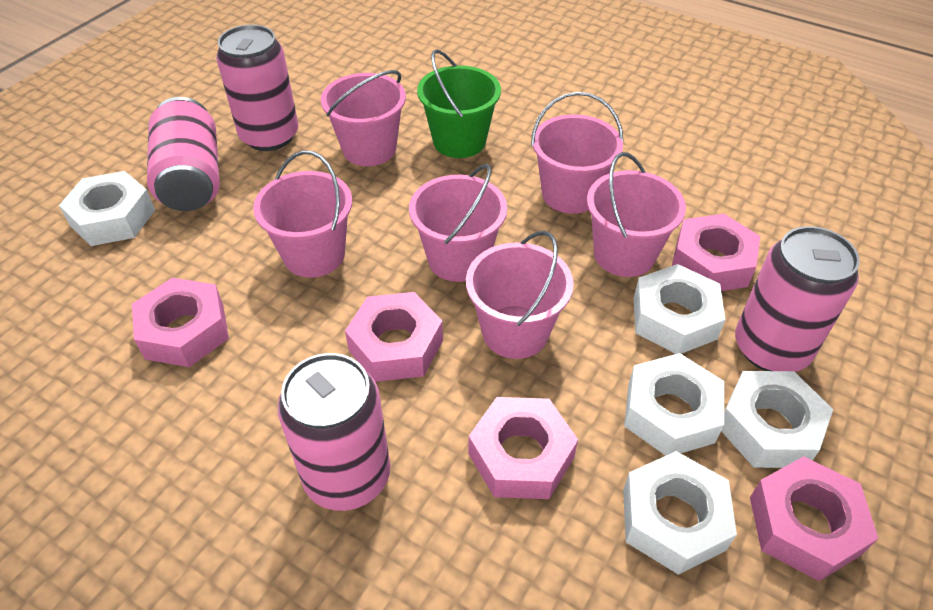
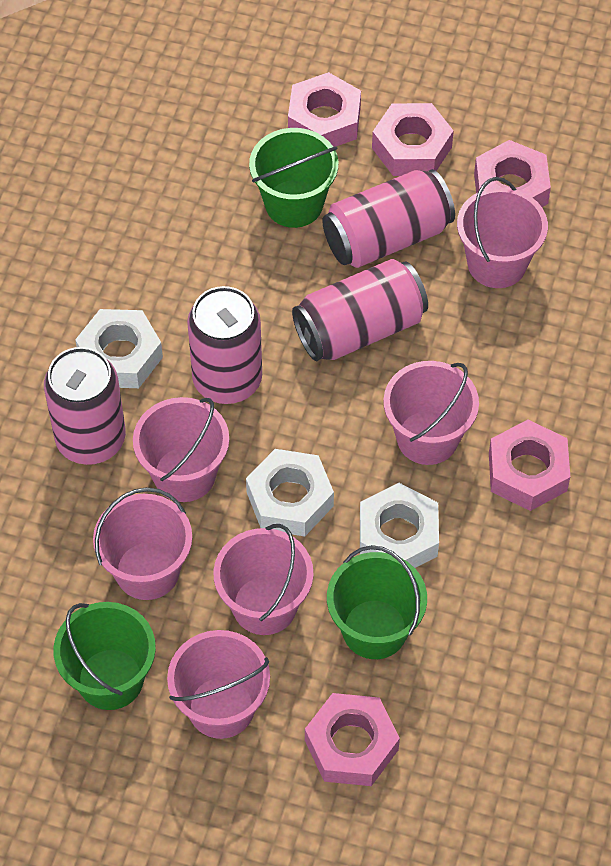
green bucket: [417,49,501,158] = 1 -> [53,602,156,710] [249,128,338,228] [327,545,427,659] = 3
white nut: [59,171,155,246] [623,451,737,575] [624,353,724,456] [634,264,726,354] [721,371,833,468] = 5 -> [75,309,163,388] [246,449,334,536] [360,483,439,568] = 3

